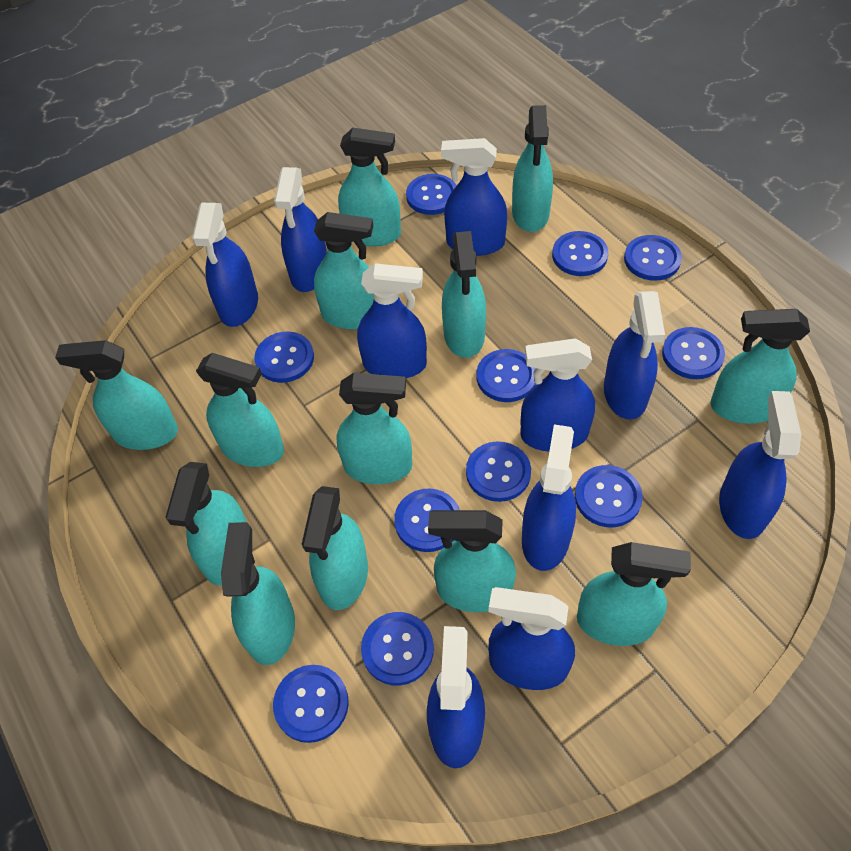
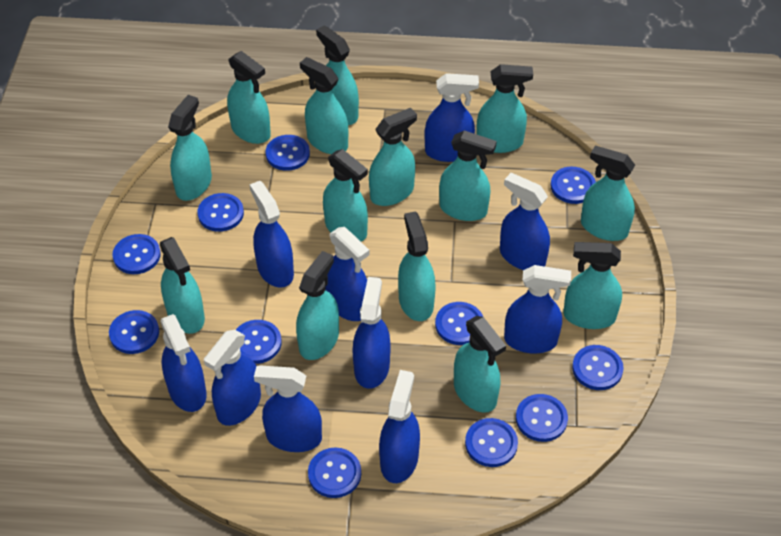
turquoise spray bottle: [55,340,178,450] [166,462,246,585] [196,353,284,467] [221,522,295,665] [302,486,368,610] [314,212,374,330] [336,373,412,484] [338,128,401,246] [428,510,516,612] [442,231,486,358] [512,105,553,232] [577,542,691,646] [711,309,810,424] = 13 -> [160,237,205,334] [168,95,212,201] [227,51,271,144] [296,251,339,360] [300,57,348,154] [316,25,359,125] [323,149,368,242] [369,108,417,206] [398,211,436,321] [439,130,497,221] [454,316,506,413] [476,64,533,153] [563,242,622,329] [581,145,635,241] = 14

